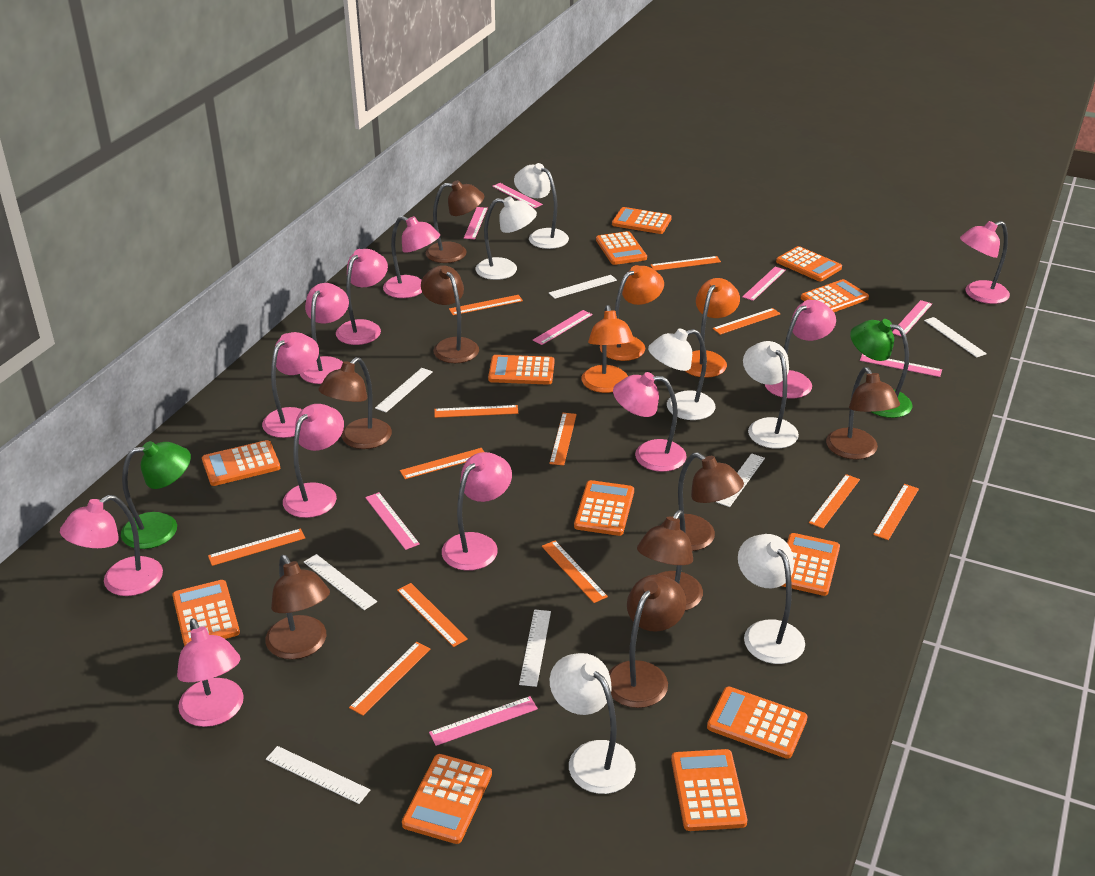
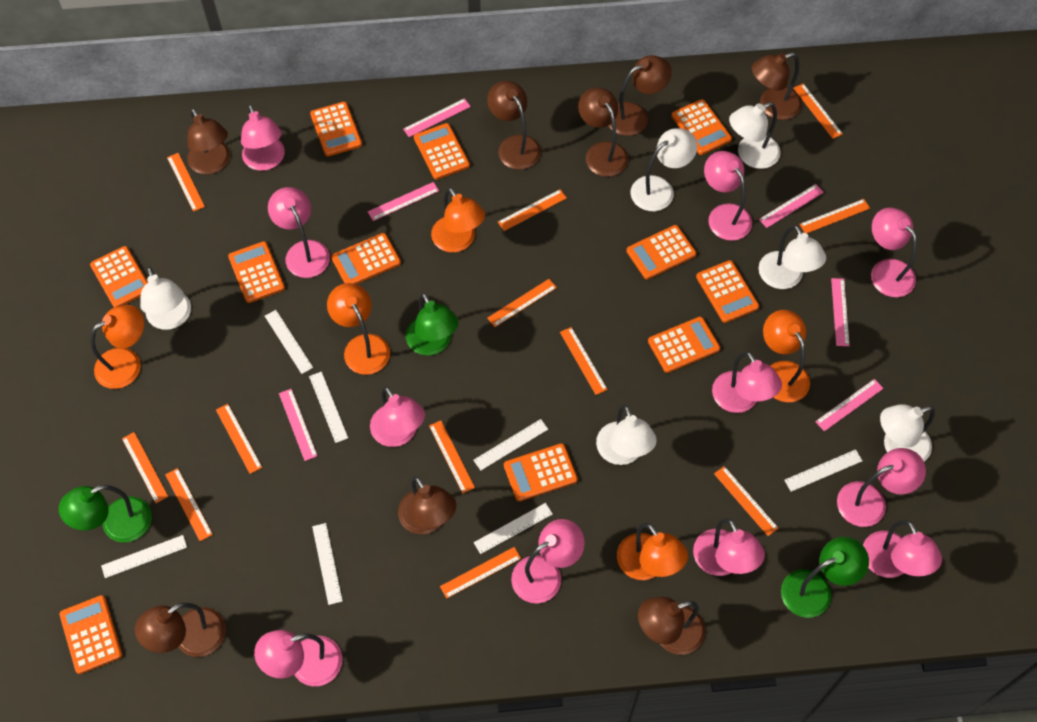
green lamp: [121,441,191,549] [850,319,913,418] = 2 -> [59,485,152,543] [406,293,459,356] [781,537,869,618] = 3
orange calculator: [172,580,240,646] [202,440,280,486] [402,754,492,844] [488,355,554,385] [574,480,634,536] [596,231,647,265] [612,207,672,234] [671,749,747,831] [707,687,808,759] [776,246,842,281] [782,533,840,596] [801,279,869,312] = 12 -> [60,595,122,674] [90,246,148,308] [228,241,285,303] [310,102,362,156] [331,233,401,284] [414,123,470,180] [504,443,578,501] [626,225,696,279] [648,317,720,373] [671,99,732,155] [696,260,759,323] = 11
orange lamp: [581,305,635,393] [600,265,664,361] [685,278,740,378] = 3 -> [90,305,144,389] [327,283,390,375] [431,188,485,252] [617,523,688,580] [763,310,810,402] = 5
pink ruler: [365,492,420,550] [429,696,538,746] [464,207,488,239] [492,183,543,208] [533,310,593,345] [742,267,786,301] [860,354,942,377] [892,300,932,337] = 8 -> [279,389,317,461] [368,182,439,221] [403,98,471,137] [759,184,824,228] [815,379,884,431] [831,278,850,346] = 6

